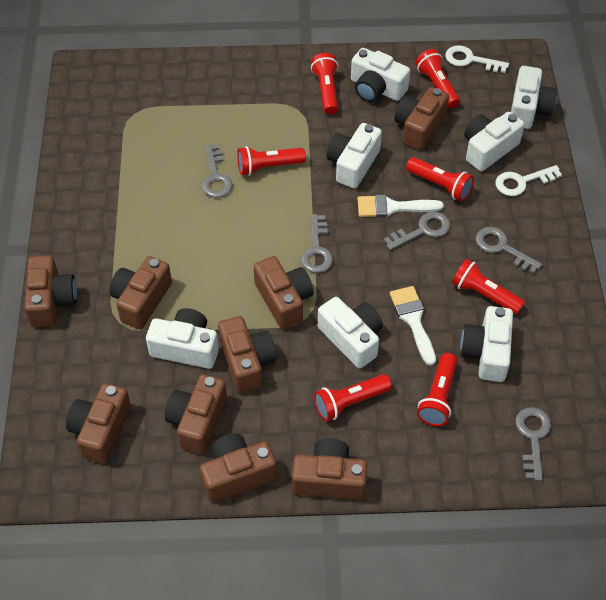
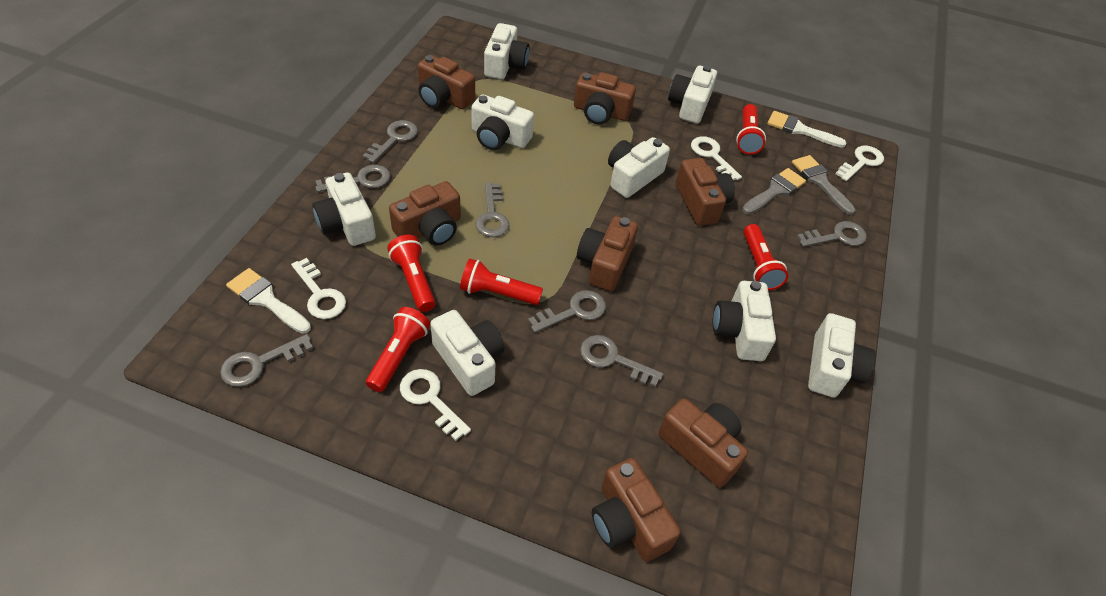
brown camera: [24,255,77,327] [66,383,131,464] [109,256,172,329] [165,374,227,454] [200,433,277,502] [218,316,276,393] [254,256,314,329] [292,438,367,500] [394,87,449,150] = 9 -> [389,181,461,246] [418,55,475,109] [574,72,636,125] [577,216,638,291] [592,458,681,562] [658,398,748,487] [676,158,735,226] = 7
grey brush: none = 0 -> [742,168,806,214] [792,155,856,215] = 2
grey key: [202,144,233,198] [301,214,333,273] [384,211,450,250] [476,227,542,274] [515,407,551,481] = 5 -> [220,334,313,387] [315,165,391,192] [363,120,418,163] [476,182,509,237] [528,290,606,333] [580,335,663,387] [797,221,867,247] = 7
red flashlight: [237,146,306,176] [311,53,338,115] [314,374,392,422] [406,157,474,201] [415,49,460,108] [417,353,457,426] [452,259,525,314] = 7 -> [366,307,430,392] [387,235,436,312] [460,259,543,305] [736,104,766,155] [743,224,788,290] = 5
white camera: [146,308,219,369] [318,297,383,368] [327,123,382,189] [351,48,410,102] [460,306,513,382] [464,112,524,171] [511,66,557,129] = 7 -> [312,173,376,246] [430,310,505,396] [471,95,534,150] [484,23,529,79] [608,137,670,198] [668,65,717,123] [713,281,776,361] [808,313,876,398] = 8
white key: [445,45,509,73] [495,165,562,196] = 2 -> [291,258,346,319] [400,369,471,441] [691,136,742,180] [836,146,884,181] = 4

